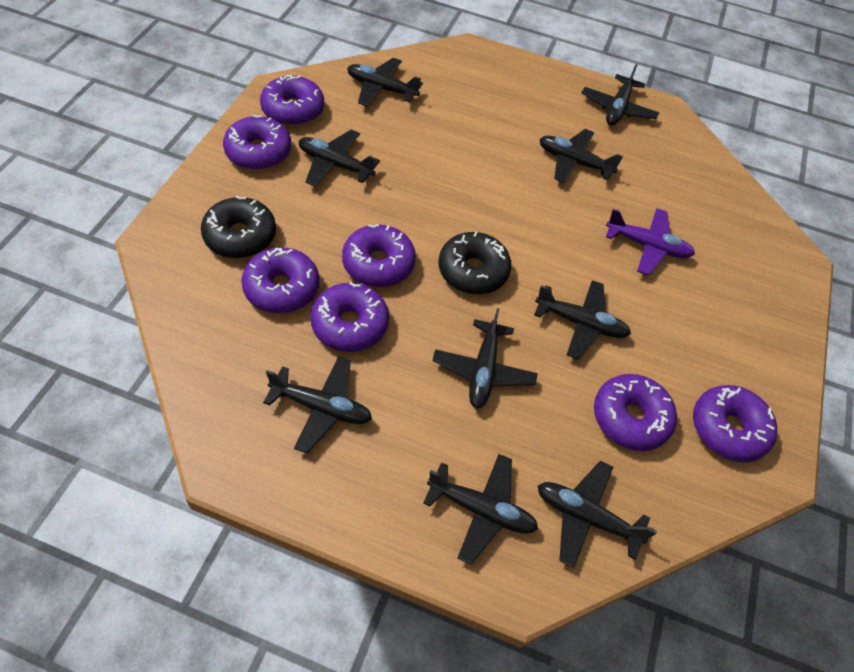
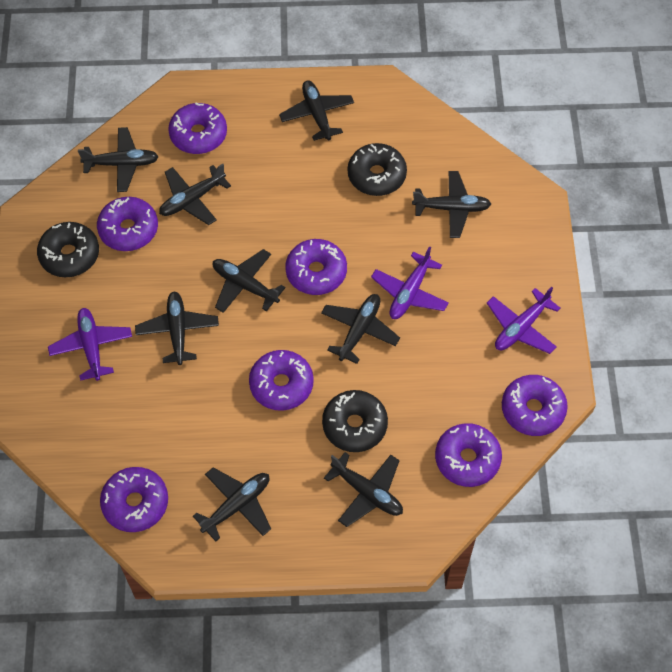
black donut: [201,196,276,258] [439,231,512,294] = 2 -> [37,222,99,277] [322,390,388,452] [348,143,407,196] = 3
purple plane: [606,208,695,276] = 1 -> [48,308,132,381] [371,246,449,319] [487,287,560,354] = 3

